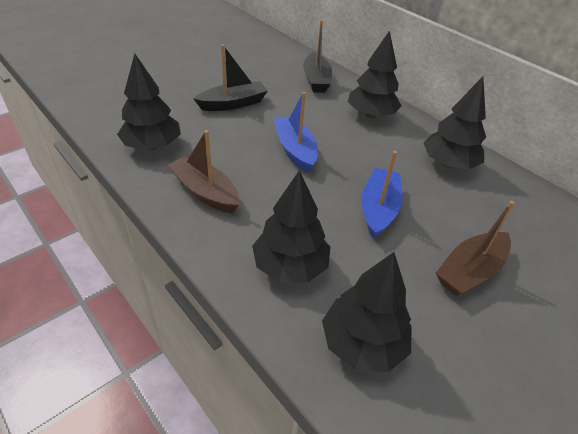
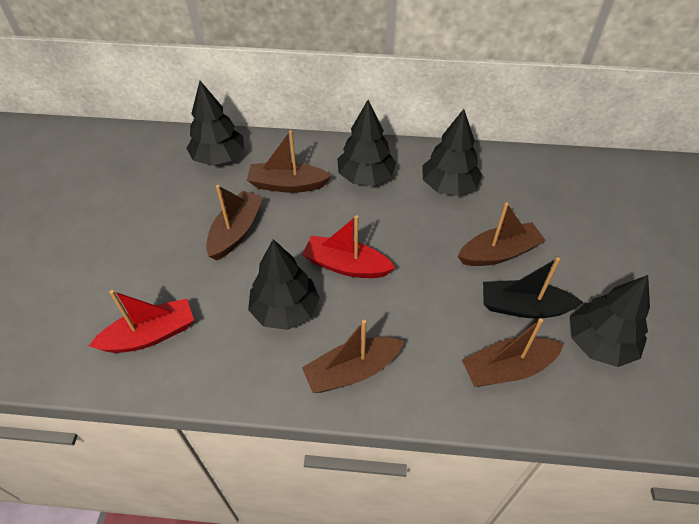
black boat: [194,44,268,111] [303,20,332,93] = 2 -> [483,257,584,319] = 1
blue boat: [274,92,318,173] [361,151,403,238] = 2 -> none = 0
brown boat: [168,130,239,213] [436,201,514,296] = 2 -> [206,185,263,261] [247,130,331,193] [302,320,404,393] [458,202,546,266] [462,318,564,387] = 5
red boat: none = 0 -> [89,290,194,353] [302,215,395,278] = 2

